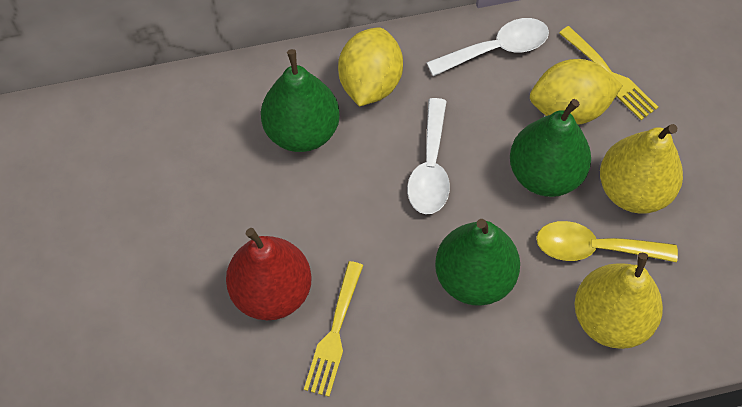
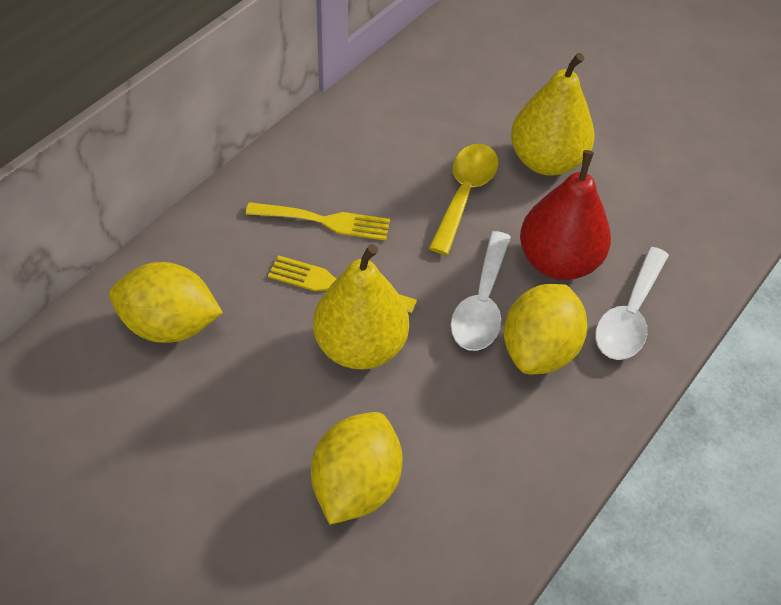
green pear: [261,49,340,152] [435,219,520,306] [510,99,591,197] = 3 -> none = 0
yellow lemon: [338,27,403,107] [530,59,623,125] = 2 -> [109,262,223,343] [311,412,403,525] [504,284,587,374] = 3

